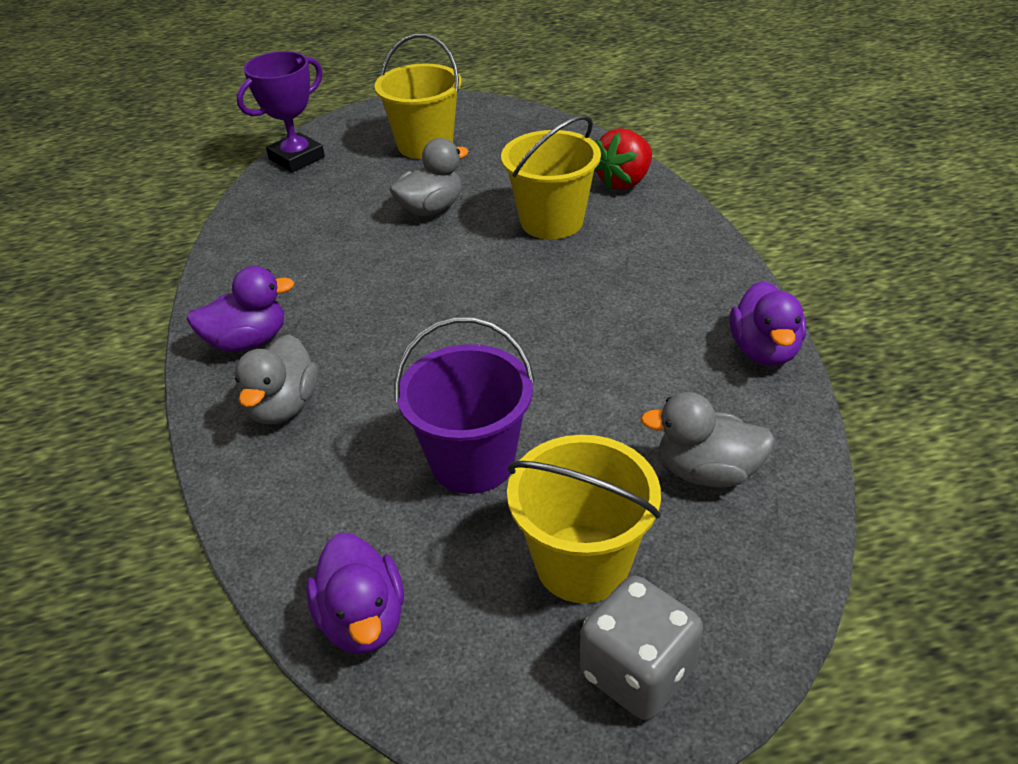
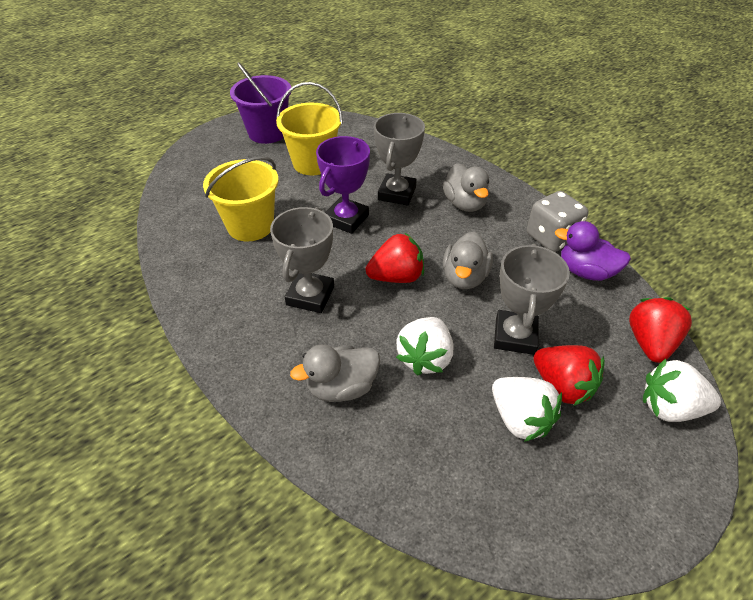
grey trophy: none = 0 -> [270,207,334,313] [374,113,425,206] [494,244,570,355] = 3
purple duck: [186,266,294,352] [306,533,404,654] [729,281,806,366] = 3 -> [555,221,631,281] = 1
red strawberry: [594,128,652,190] = 1 -> [365,232,424,283] [533,345,604,406] [629,297,692,363] = 3
white strawberry: none = 0 -> [396,317,453,376] [492,377,562,442] [643,358,721,422] = 3
yellow bucket: [374,34,462,159] [501,115,601,239] [507,435,661,603] = 3 -> [203,156,279,242] [276,82,343,175] = 2

